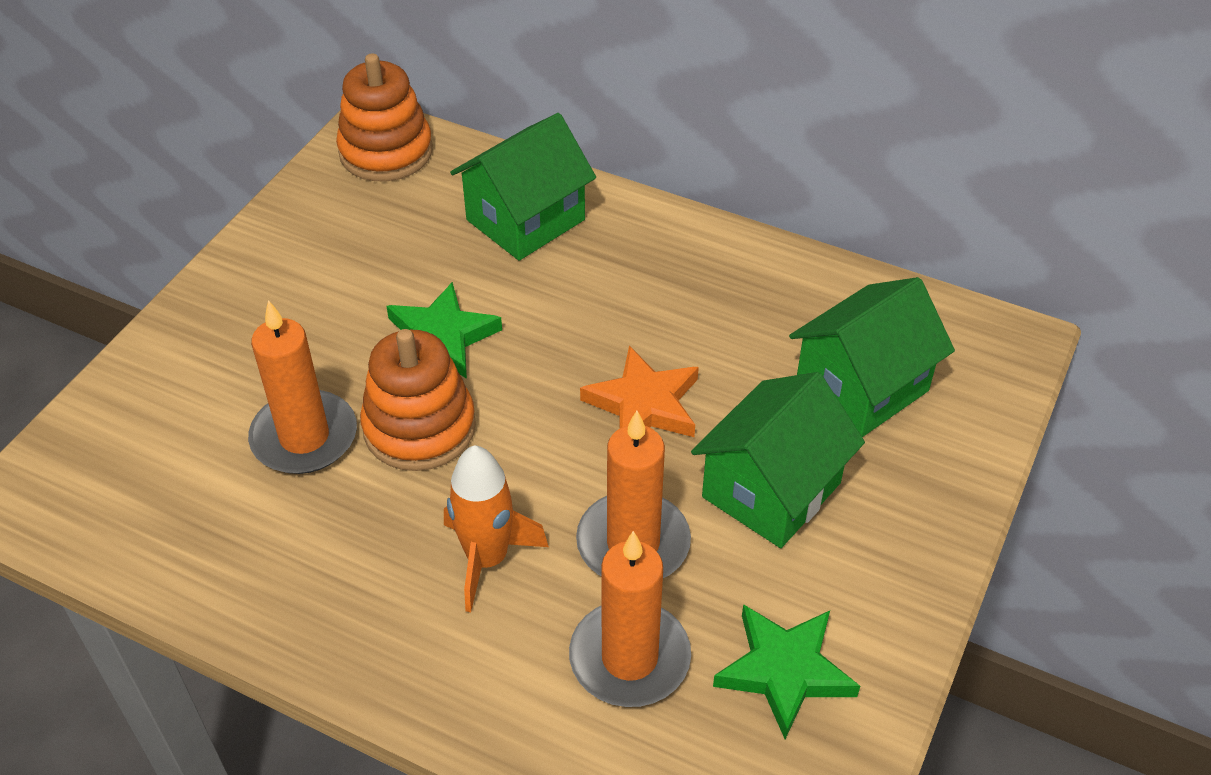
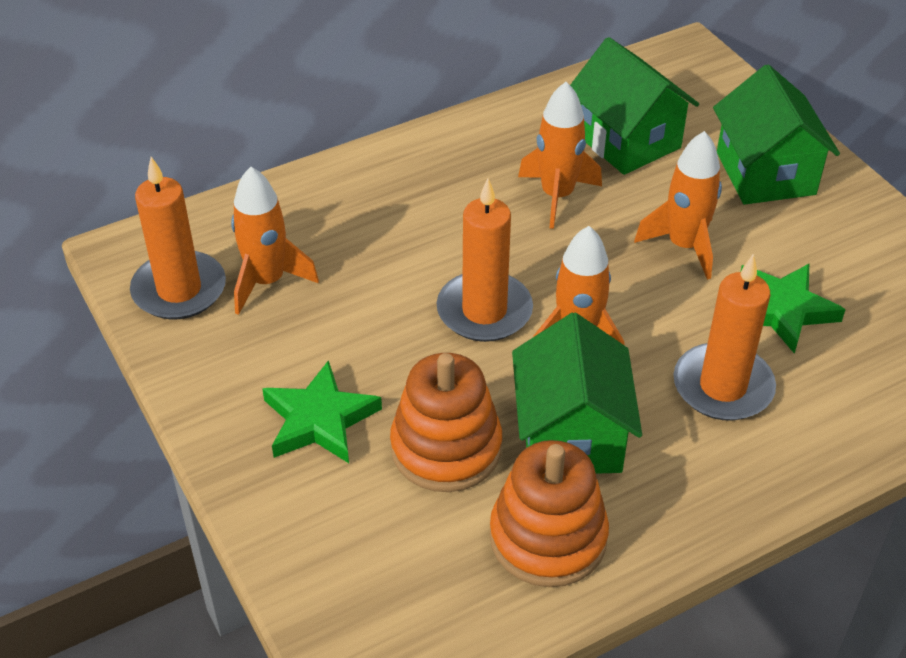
orange rocket: [444,445,549,612] = 1 -> [231,167,319,315] [518,82,602,229] [533,226,625,346] [634,131,722,280] = 4
orange star: [580,346,699,437] = 1 -> none = 0

